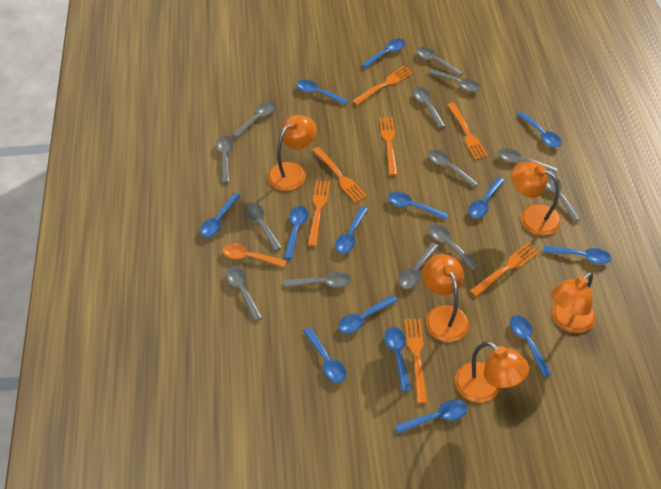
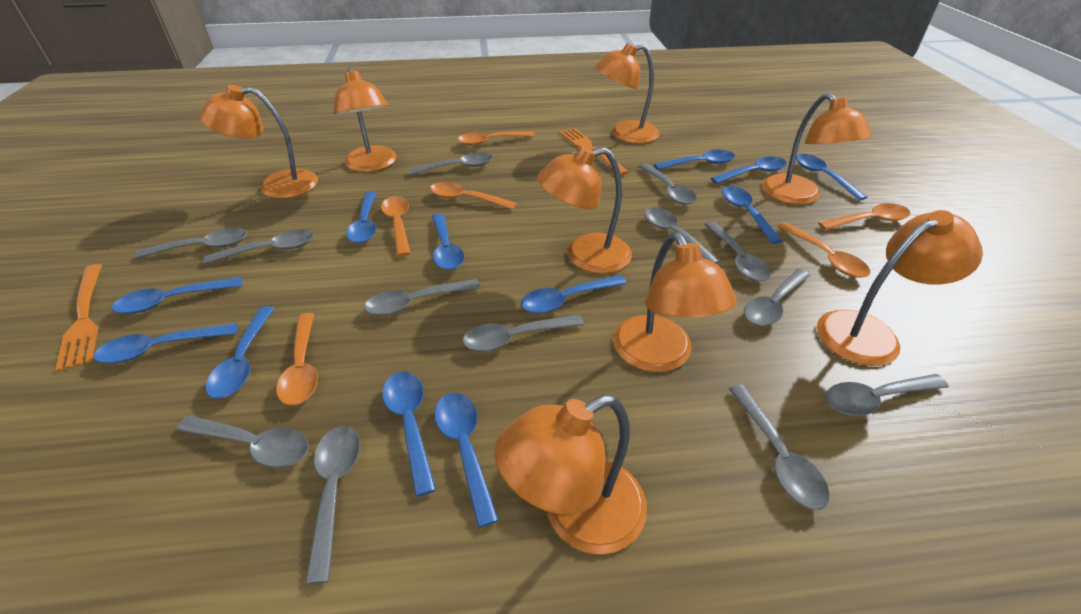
blue spoon: [200,193,241,237] [284,206,308,259] [296,80,349,105] [303,327,346,383] [335,207,368,254] [338,295,398,333] [361,39,405,68] [385,327,411,392] [388,192,448,220] [395,400,467,434] [468,177,505,218] [510,315,552,377] [517,112,561,147] [543,246,611,264] = 14 -> [94,323,237,364] [112,277,243,314] [206,306,274,399] [346,191,377,243] [382,371,436,497] [432,213,464,270] [434,393,499,528] [521,275,627,314] [654,150,735,170] [711,156,787,184] [722,186,782,244] [796,154,867,201] = 12
orange fork: [308,180,330,247] [312,147,367,203] [352,66,413,105] [379,117,398,176] [404,319,427,404] [448,103,488,160] [470,242,540,297] = 7 -> [55,264,102,372] [559,128,629,176] = 2
orange lamp: [268,115,317,191] [423,254,469,342] [455,341,529,403] [511,162,561,236] [551,272,596,333] = 5 -> [199,85,318,199] [333,67,397,172] [494,395,647,554] [537,146,632,274] [595,43,659,144] [613,232,736,372] [762,93,872,205] [817,210,983,366] = 8
orange spoon: [222,243,287,267] = 1 -> [276,313,318,405] [381,196,411,257] [430,182,517,210] [457,131,535,146] [777,222,870,278] [818,203,910,230] = 6

